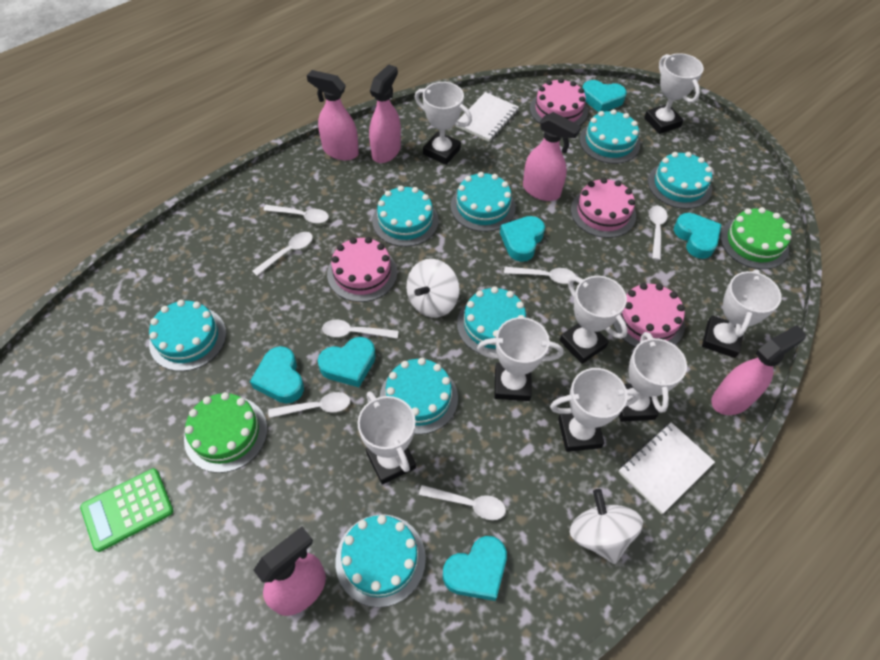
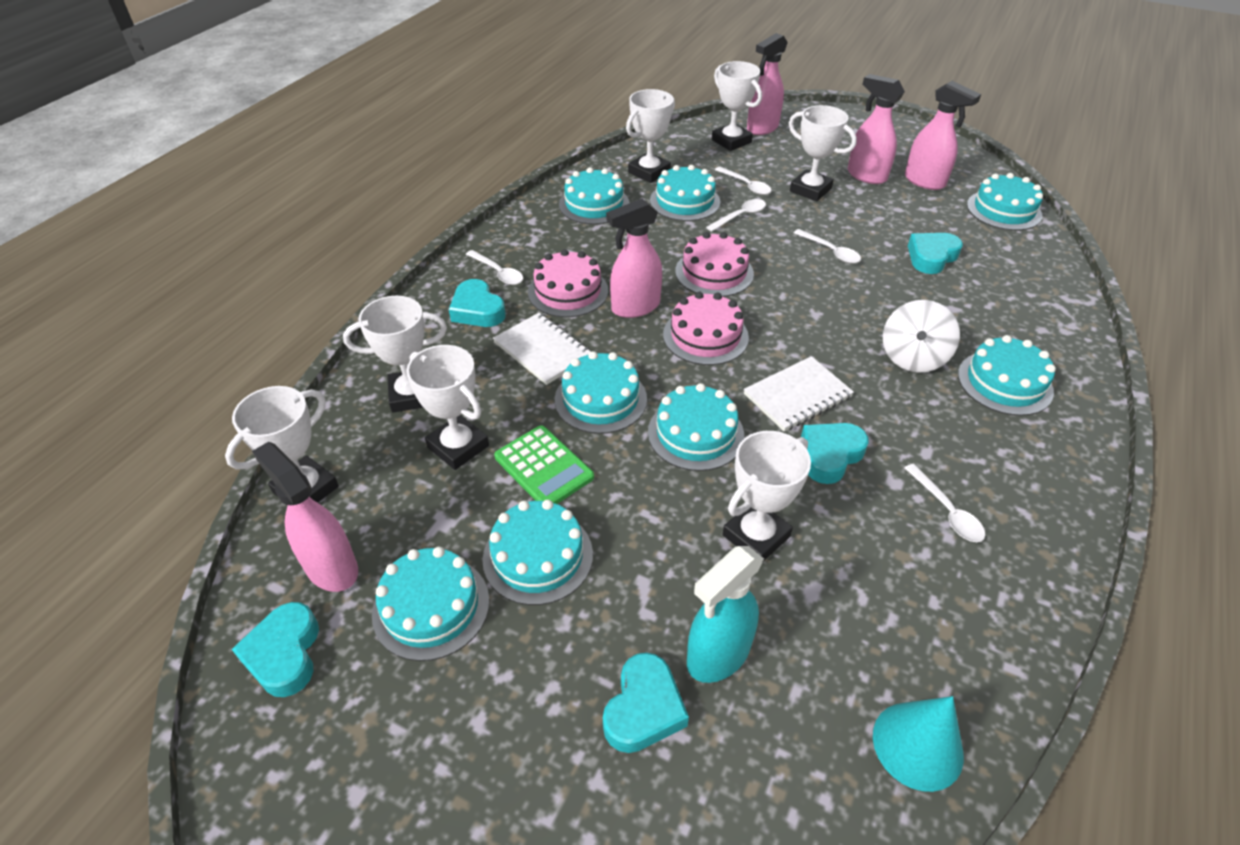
green cake: [184,392,267,473] [720,207,791,269] = 2 -> none = 0
pink cake: [327,237,397,302] [530,78,588,125] [571,178,636,238] [613,283,685,347] = 4 -> [528,249,608,317] [663,292,749,365] [675,232,754,297] = 3
turquoise cone: none = 0 -> [873,696,964,792] = 1
turquoise heart: [250,346,304,404] [318,337,376,387] [443,536,507,601] [500,216,545,262] [582,80,627,112] [674,213,722,259] = 6 -> [232,602,319,697] [449,279,506,327] [603,653,689,753] [801,423,869,484] [908,233,963,274] = 5
turquoise spray bottle: none = 0 -> [687,546,764,683] = 1
white spinning top: [406,259,460,318] [570,489,643,564] = 2 -> [883,300,960,373] = 1
white spoon: [252,232,313,276] [263,205,329,224] [268,392,350,418] [322,320,399,339] [419,485,506,520] [504,267,576,284] [649,206,668,260] = 7 -> [466,250,523,285] [706,199,766,232] [715,167,772,195] [794,229,861,264] [905,464,985,542] = 5
white trophy: [357,391,416,485] [415,82,472,165] [477,317,564,401] [550,368,639,452] [560,276,628,364] [619,332,687,422] [644,53,704,134] [702,270,781,358] = 8 -> [225,386,339,503] [343,296,447,412] [406,345,489,470] [626,89,675,183] [712,61,762,151] [722,431,811,561] [789,105,857,201] = 7

